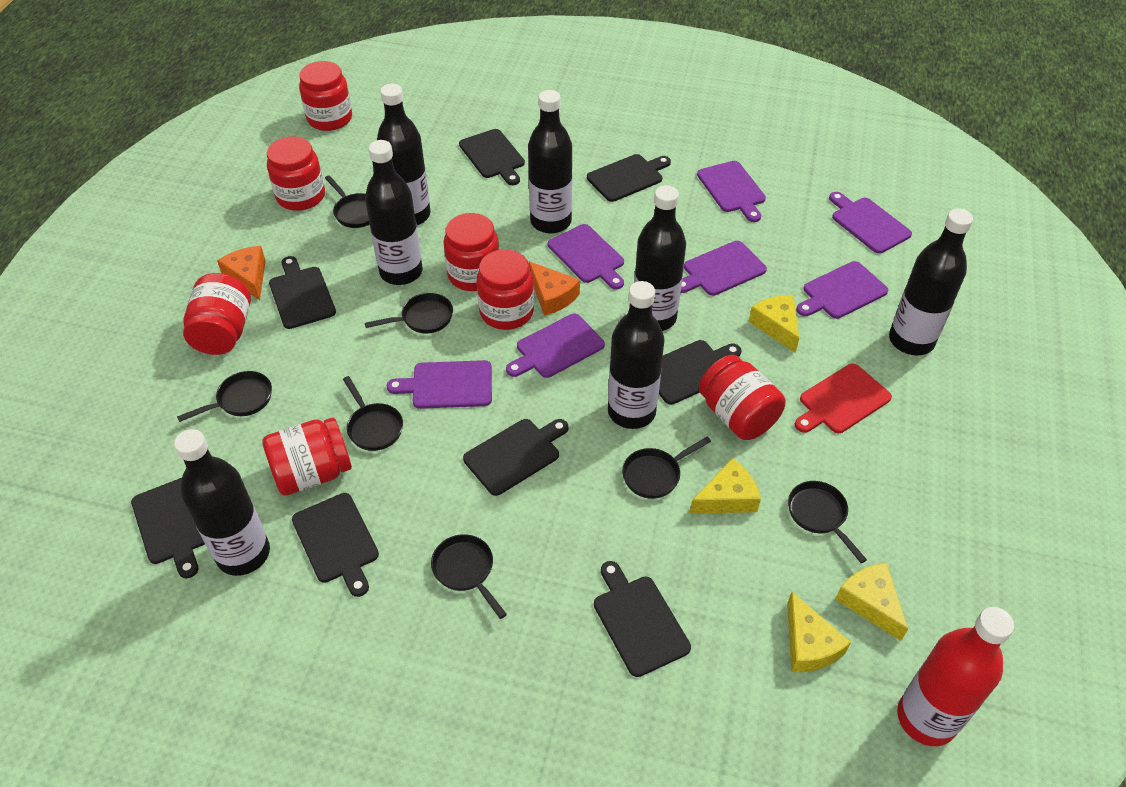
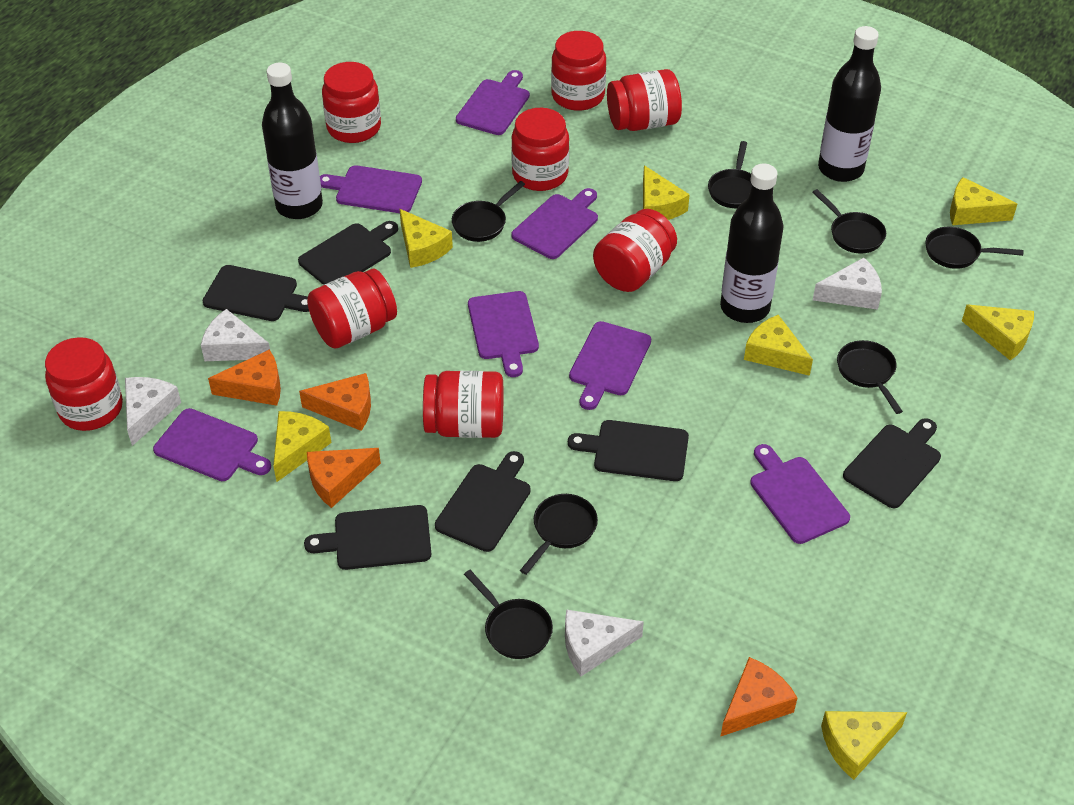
black bottle: [174,429,270,576] [365,140,423,285] [377,84,431,225] [528,90,572,233] [608,281,665,429] [634,185,686,331] [889,209,973,355] = 7 -> [262,63,323,219] [720,164,784,323] [818,26,881,182] = 3
black cutting board: [131,478,205,578] [269,256,336,329] [292,493,379,597] [459,129,525,185] [463,419,568,496] [587,154,671,202] [594,561,691,677] [659,340,741,405] = 8 -> [203,265,309,321] [298,221,398,285] [304,505,431,570] [435,451,531,552] [568,420,689,481] [843,418,941,508] = 6
orange cheese: [217,246,266,300] [529,261,580,316] = 2 -> [208,350,281,406] [299,373,371,431] [307,448,381,508] [720,657,797,737] = 4
red bottle: [897,607,1014,746] = 1 -> none = 0
red cutting board: [794,364,892,433] = 1 -> none = 0
red jar: [183,273,251,355] [262,417,352,496] [267,137,325,211] [299,61,352,131] [444,213,499,291] [477,249,534,330] [699,355,786,440] = 7 -> [45,337,123,431] [307,269,397,348] [322,62,381,143] [423,371,503,438] [511,108,569,191] [551,31,606,111] [593,209,677,292] [607,69,682,131] = 8
white cheese: none = 0 -> [125,377,181,446] [201,309,270,361] [565,609,644,676] [813,258,882,310] = 4
yellow cheese: [690,458,761,514] [748,295,799,353] [787,592,851,672] [835,563,908,641] = 4 -> [273,411,331,482] [400,209,453,268] [643,165,690,220] [744,315,813,376] [821,711,907,780] [950,177,1017,225] [962,305,1034,360] = 7

